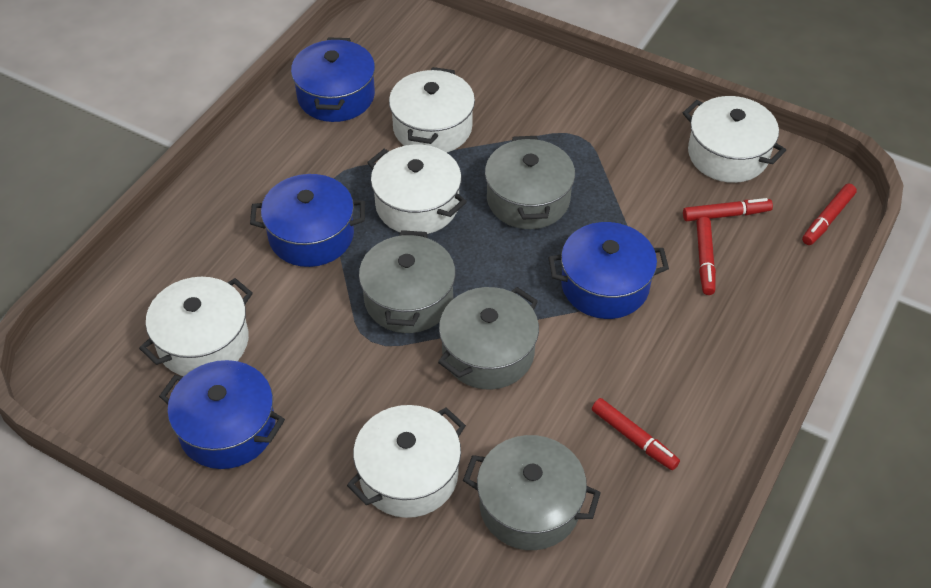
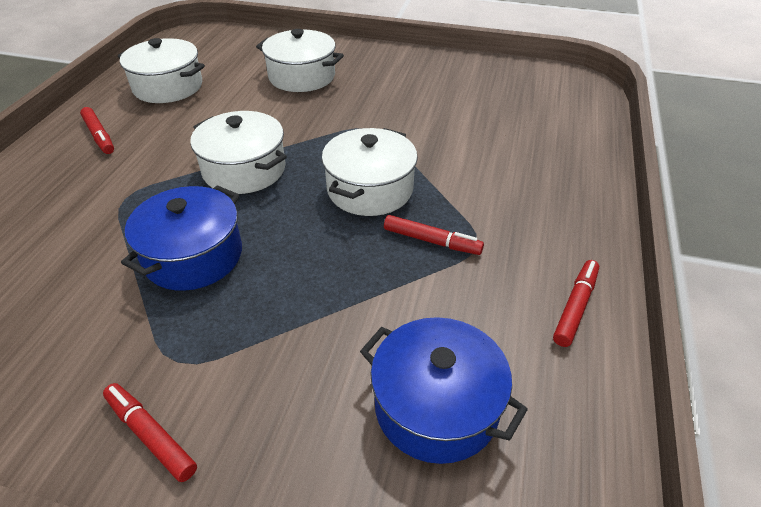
blue pot: [159,360,285,469] [250,174,365,267] [291,37,375,122] [548,222,669,319] = 4 -> [121,185,242,291] [360,317,528,464] = 2
grey pot: [359,230,455,333] [438,287,539,389] [463,435,601,550] [485,136,575,229] = 4 -> none = 0
white pot: [139,277,253,376] [347,405,466,518] [367,144,467,234] [389,67,475,153] [683,96,786,183] = 5 -> [118,38,205,103] [190,111,287,194] [256,29,344,92] [322,128,418,216] = 4

